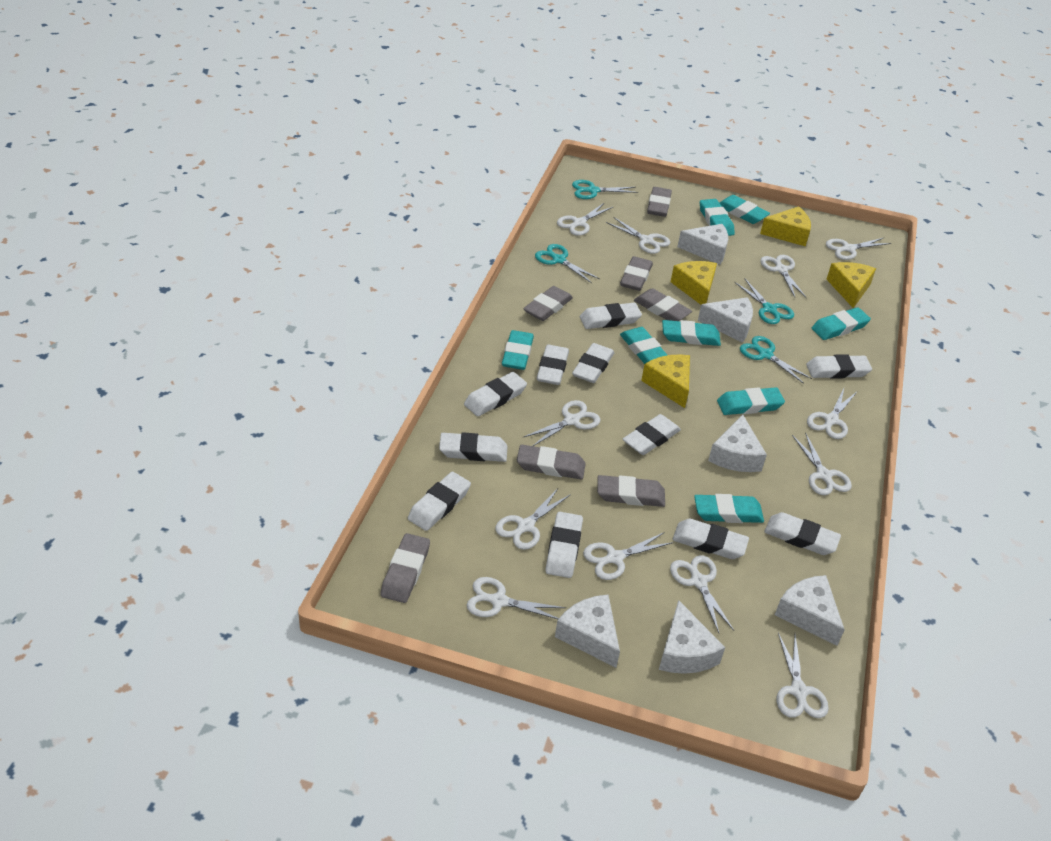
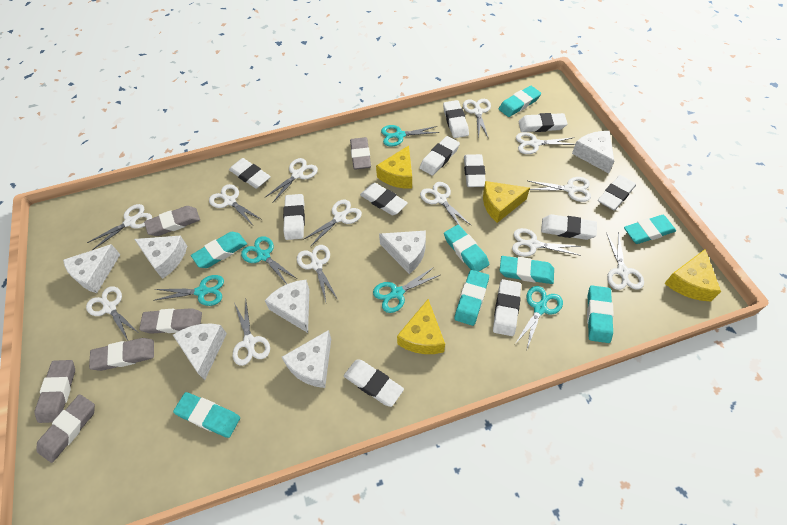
grey eraser: [381,533,430,603] [517,445,586,479] [523,286,573,321] [597,475,665,507] [620,256,653,291] [634,288,692,321] [647,187,672,217] = 7 -> [35,360,75,423] [37,394,95,463] [89,338,154,371] [139,308,202,334] [144,206,200,236] [350,137,371,170] = 6
turquoise scissors: [535,244,600,283] [572,180,638,199] [734,278,794,324] [740,336,812,384] = 4 -> [153,275,224,306] [241,236,297,284] [373,267,440,313] [381,125,440,147] [515,286,563,349] = 5
white cheese: [555,595,620,668] [659,600,725,674] [677,224,728,265] [698,297,753,343] [708,415,767,472] [775,575,845,646] = 6 -> [63,244,121,293] [134,235,187,279] [173,324,227,380] [264,280,310,333] [282,330,331,388] [379,230,426,274] [572,131,614,173] = 7
white scissors: [467,577,566,619] [495,487,571,550] [524,400,601,446] [557,203,613,236] [583,532,674,580] [606,217,671,254] [670,555,734,633] [760,255,807,298] [777,633,829,718] [792,432,852,495] [807,388,857,439] [826,238,891,260] = 12 -> [86,286,140,341] [87,204,152,250] [209,184,262,224] [233,300,270,366] [265,158,318,202] [297,245,338,302] [303,200,362,247] [420,182,471,225] [463,99,491,139] [512,228,581,257] [516,132,575,154] [529,177,591,202] [606,232,644,290] = 13

